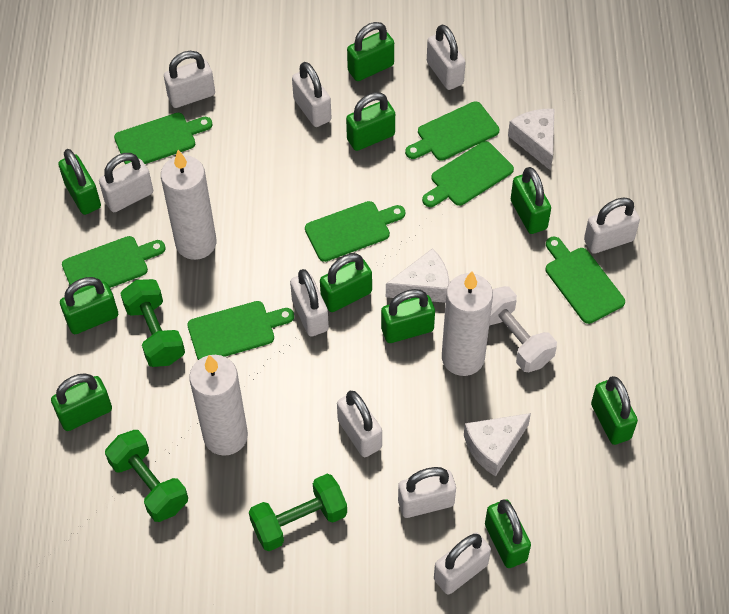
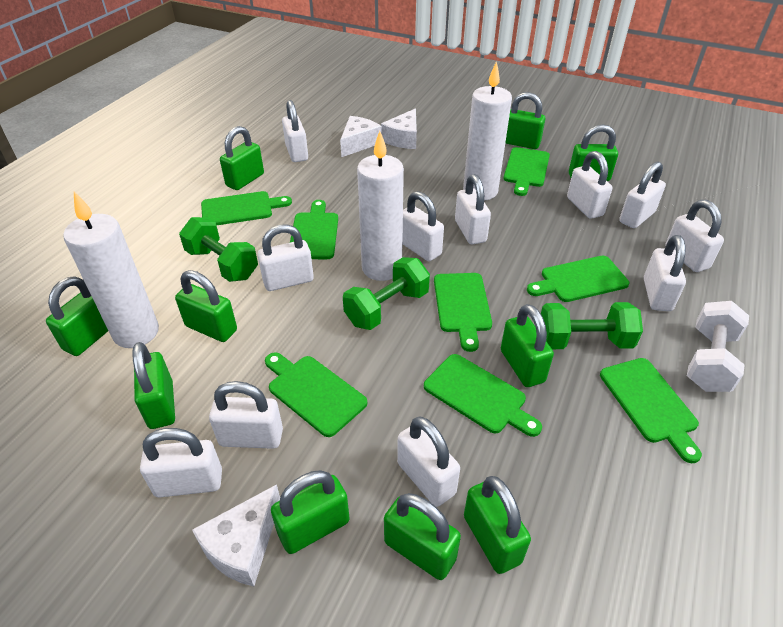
green cutting board: [62,236,166,293] [114,113,213,165] [187,301,294,360] [305,201,405,262] [405,101,499,161] [422,141,514,207] [546,237,625,324] = 7 -> [201,191,292,225] [265,352,367,437] [290,200,338,259] [424,354,542,437] [434,273,492,352] [504,147,550,196] [527,256,629,302] [600,358,702,463] = 8
white padlock: [99,153,153,212] [164,51,215,108] [290,269,329,337] [292,62,331,127] [337,391,382,457] [398,467,456,518] [427,25,466,90] [434,532,491,595] [584,197,640,254] = 9 -> [140,428,222,498] [209,381,283,449] [258,224,314,291] [282,100,308,162] [397,417,460,507] [402,191,444,261] [455,174,491,244] [567,151,612,219] [619,162,666,228] [644,235,686,311] [665,200,724,272] = 11

